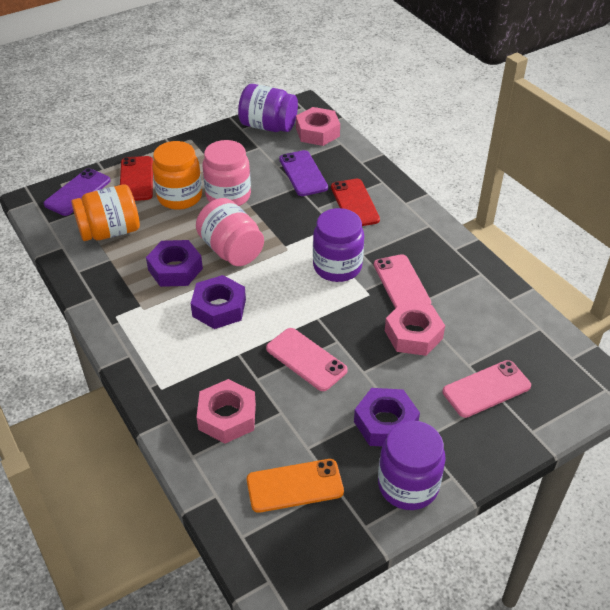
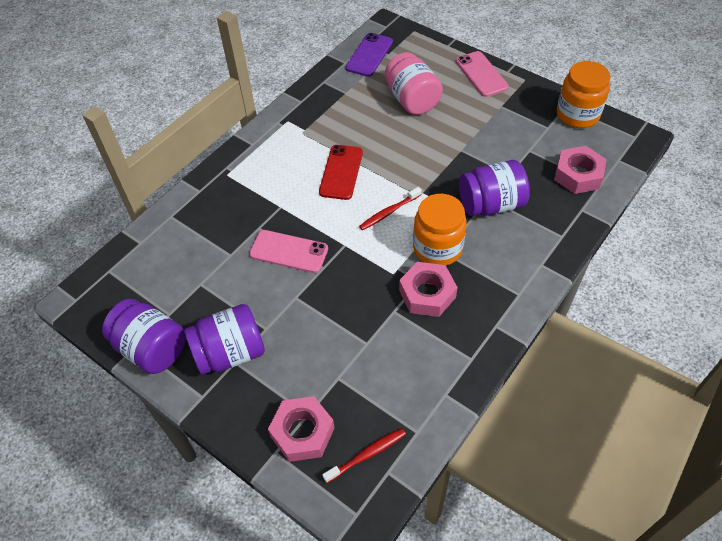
orange phone: [247,459,344,513] = 1 -> none = 0
pink jar: [196,198,264,266] [203,140,251,206] = 2 -> [385,52,443,115] = 1
pink phone: [266,328,348,391] [374,254,431,309] [443,360,531,418] = 3 -> [249,230,328,273] [456,51,509,97] = 2
purple nut: [146,240,203,287] [191,275,246,329] [354,388,420,447] = 3 -> none = 0
purple phone: [44,168,111,216] [279,150,328,196] = 2 -> [346,33,393,77] = 1
red phone: [120,156,153,201] [331,179,380,226] = 2 -> [319,145,363,200] = 1
red toothbrush: none = 0 -> [322,428,406,483] [359,187,422,230] = 2

